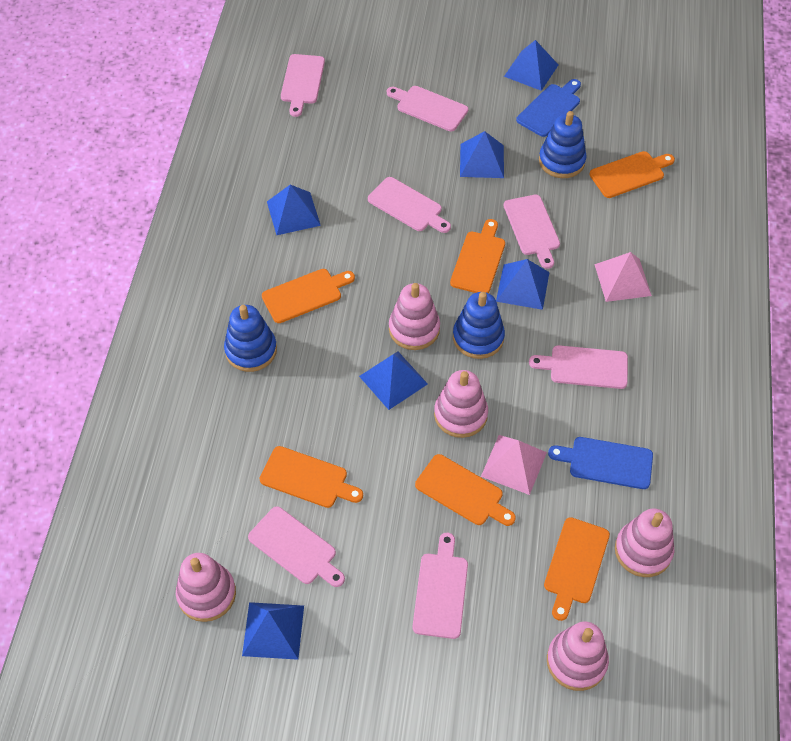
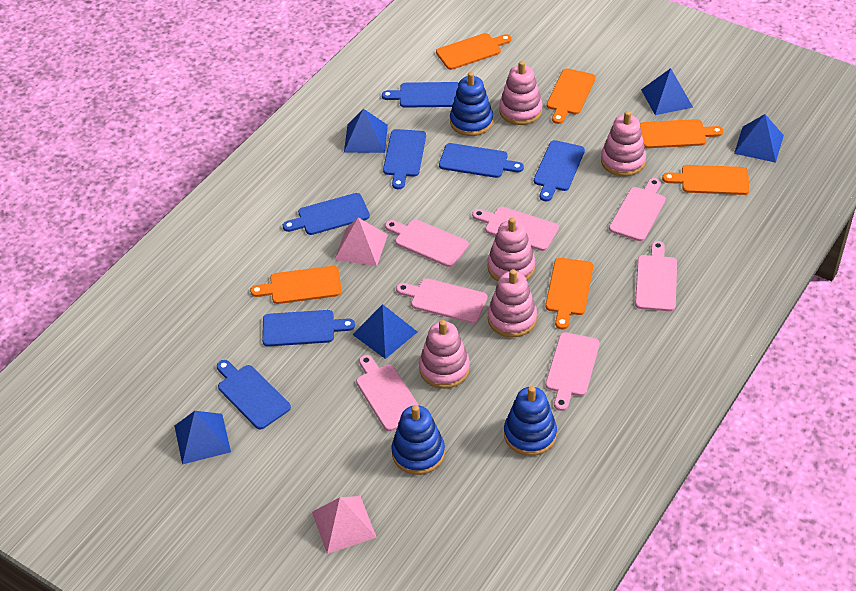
blue cutting board: [516,79,581,137] [548,437,653,489] = 2 -> [217,360,291,429] [262,310,355,346] [283,193,370,235] [382,82,459,108] [383,129,426,189] [439,143,524,178] [534,140,585,201] = 7
blue pyramid: [242,602,304,660] [267,185,321,235] [359,351,428,410] [460,131,504,178] [496,259,550,310] [504,40,558,91] = 6 -> [174,411,231,464] [344,109,388,153] [353,304,417,359] [641,68,693,115] [734,114,784,163] = 5

